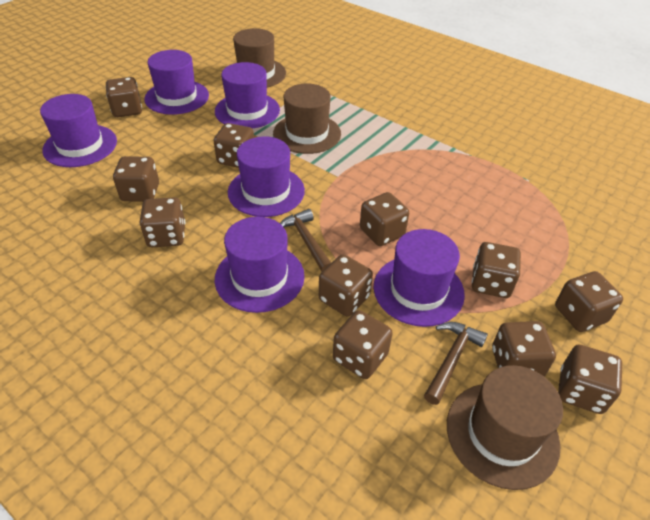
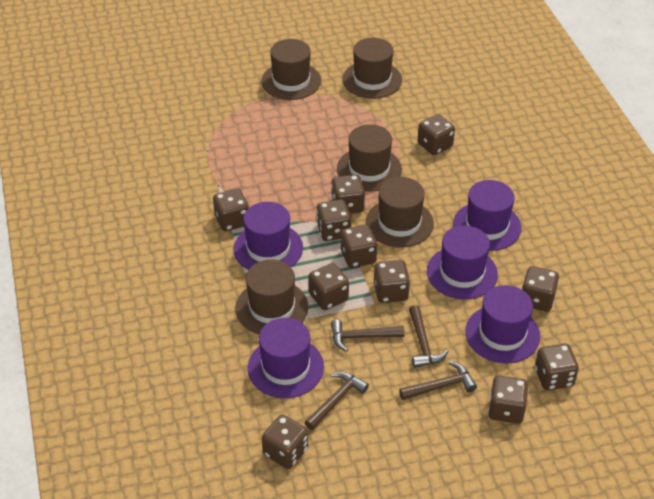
brown hammer: [280,209,331,271] [424,322,488,405] = 2 -> [304,372,369,430] [331,320,405,352] [399,361,477,400] [409,305,449,368] = 4
brown hat: [233,28,286,88] [273,83,341,154] [447,365,563,490] = 3 -> [235,259,308,334] [261,39,321,100] [337,124,402,192] [342,38,402,99] [366,177,434,248] = 5
purple hat: [40,94,117,167] [144,50,209,115] [215,62,280,129] [215,217,305,313] [228,137,305,217] [374,229,465,327] = 6 -> [234,202,303,270] [248,318,324,398] [427,225,498,300] [453,180,522,251] [465,285,540,363] = 5

